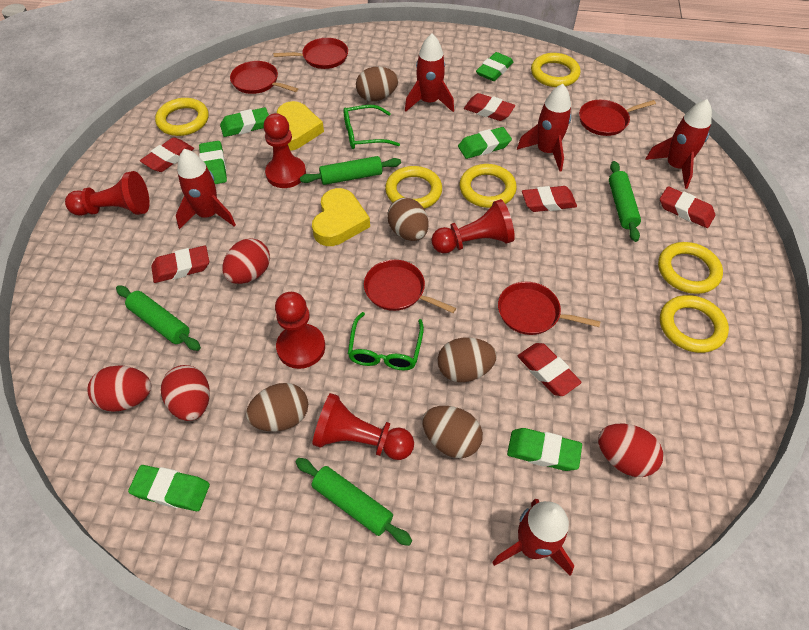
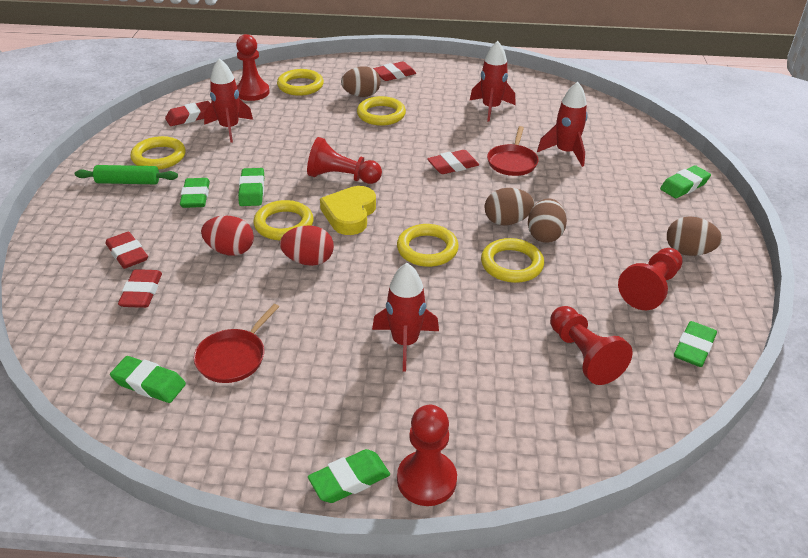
brown egg: [246,383,308,431] [356,67,398,101] [387,198,428,241] [422,406,483,458] [438,338,497,382] = 5 -> [341,66,381,97] [485,188,535,226] [528,199,567,243] [667,216,722,256] = 4
green glasses: [343,105,400,149] [348,312,424,370] = 2 -> none = 0
green rolling pin: [116,285,201,351] [295,458,412,546] [300,156,401,185] [609,161,641,242] = 4 -> [75,165,178,184] = 1
red egg: [88,365,151,412] [161,365,210,421] [222,238,270,284] [598,424,663,477] = 4 -> [201,216,254,256] [280,225,334,266] = 2
red eraser: [140,137,194,172] [151,246,209,283] [464,93,515,121] [518,343,582,396] [522,186,577,212] [660,186,715,228] = 6 -> [106,232,148,269] [118,269,162,308] [165,101,210,126] [373,61,416,81] [427,150,479,174] = 5
red pan: [230,61,298,94] [273,38,348,69] [364,260,456,313] [498,282,601,335] [579,100,656,136] = 5 -> [194,304,279,383] [487,126,539,176] = 2
red rocket: [176,149,236,229] [405,34,454,112] [492,499,574,576] [517,84,571,171] [645,99,712,189] = 5 -> [204,58,253,143] [372,263,439,372] [470,41,515,122] [537,82,588,167] = 4
yellow heart: [277,101,324,151] [312,188,370,246] = 2 -> [320,186,376,235] = 1

